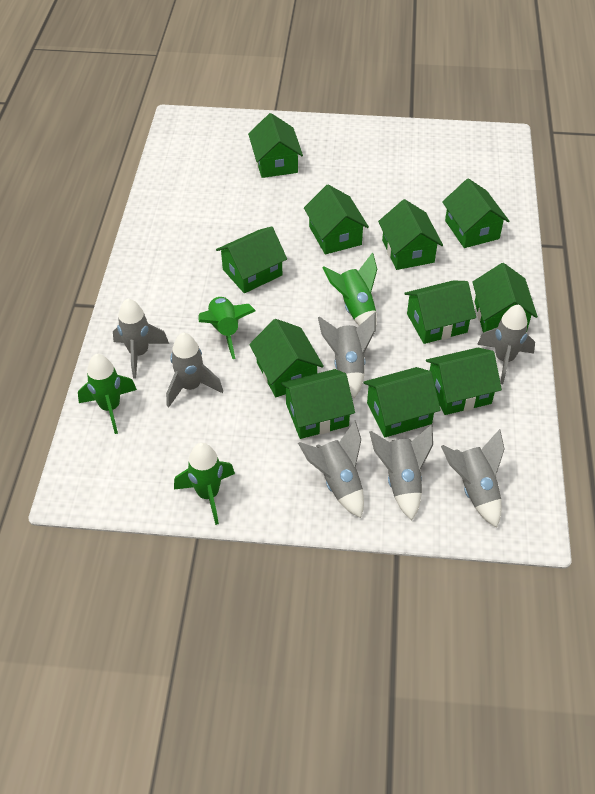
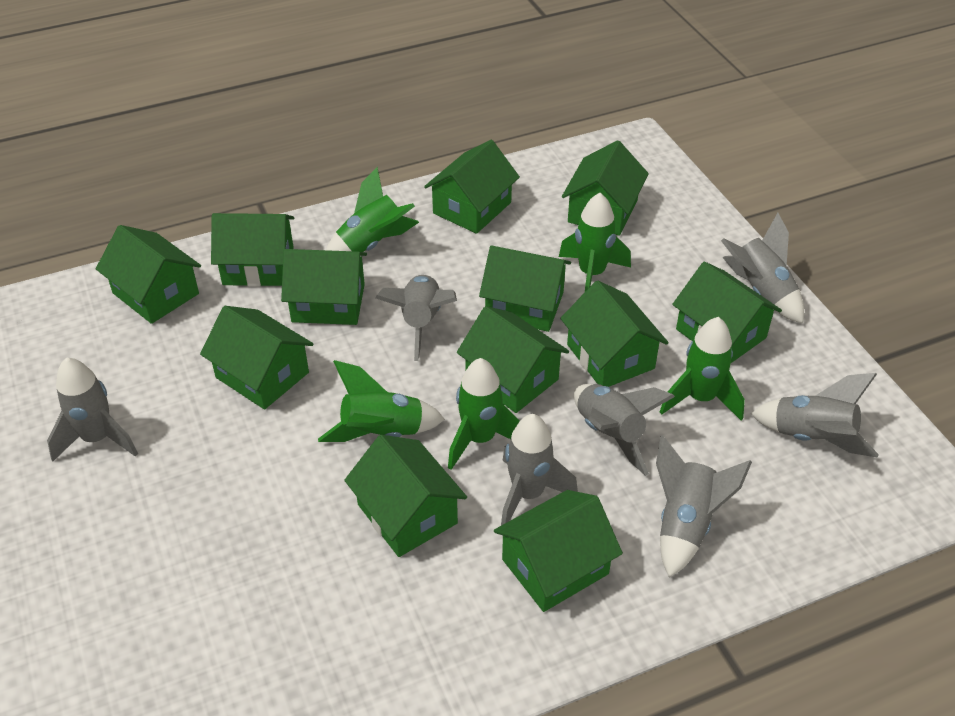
green house: [216,226,287,293] [248,113,303,178] [249,319,324,397] [281,369,355,439] [304,185,369,254] [363,367,441,438] [378,199,443,270] [404,280,476,344] [426,347,502,415] [442,179,509,248] [472,263,538,333] = 11 -> [96,225,201,324] [200,306,313,410] [211,213,294,287] [281,249,367,325] [344,435,467,557] [424,140,520,234] [457,306,569,413] [479,245,571,332] [494,490,623,612] [560,280,669,387] [562,140,649,236] [672,262,782,363] = 12
green rocket: [78,354,137,434] [174,443,235,525] [198,296,256,359] [322,252,377,325] = 4 -> [318,360,445,442] [326,167,419,252] [448,358,520,470] [559,193,631,292] [660,317,745,421] = 5

